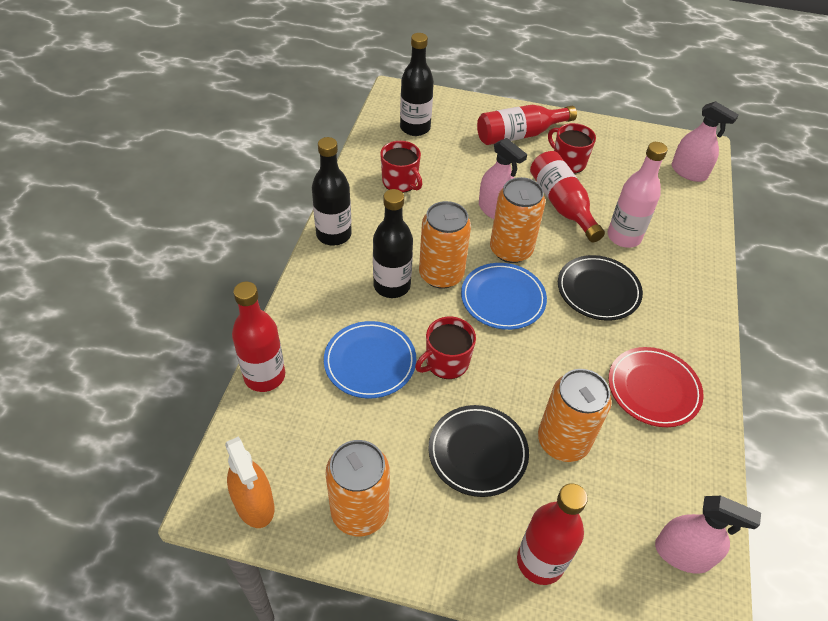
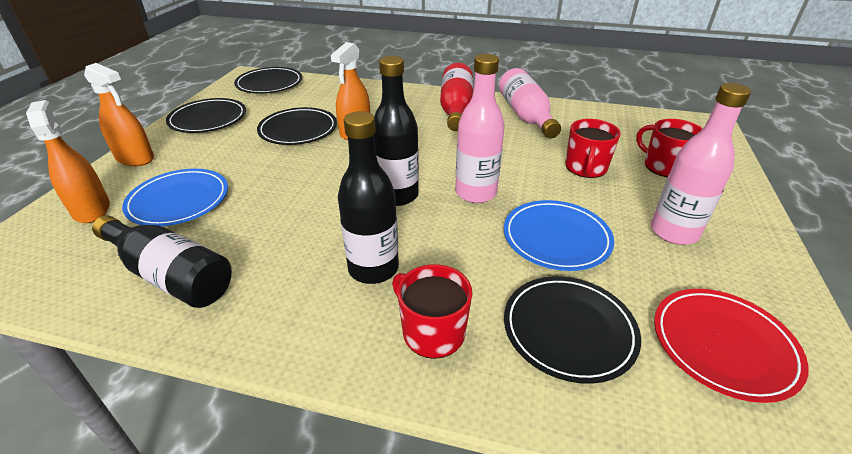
black plate: [428,405,529,497] [558,255,643,321] = 2 -> [166,98,246,133] [234,67,302,94] [257,107,337,145] [504,276,641,384] = 4
orange can: [325,440,390,536] [419,201,471,289] [490,177,545,263] [538,369,611,462] = 4 -> none = 0
orange spray bottle: [225,436,274,528] = 1 -> [26,100,110,223] [84,63,154,166] [331,42,370,140] = 3
pink bottle: [608,142,668,248] = 1 -> [455,54,505,203] [499,68,561,138] [651,83,751,245] = 3
pink spray bottle: [479,138,527,219] [655,496,761,573] [672,101,739,182] = 3 -> none = 0
red bottle: [232,282,285,392] [477,105,577,145] [517,483,588,585] [530,151,605,242] = 4 -> [440,63,474,131] = 1

